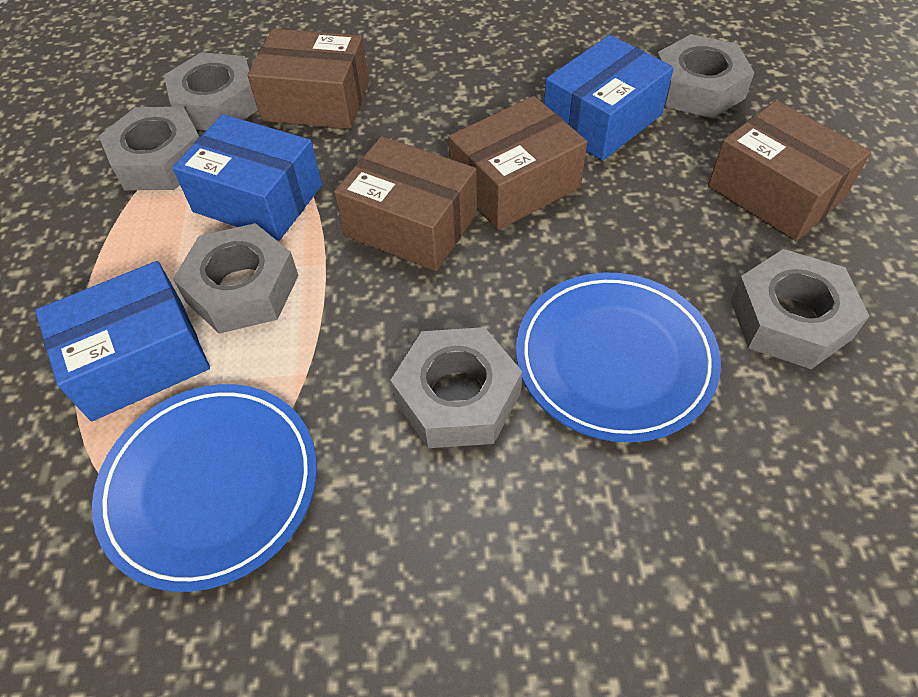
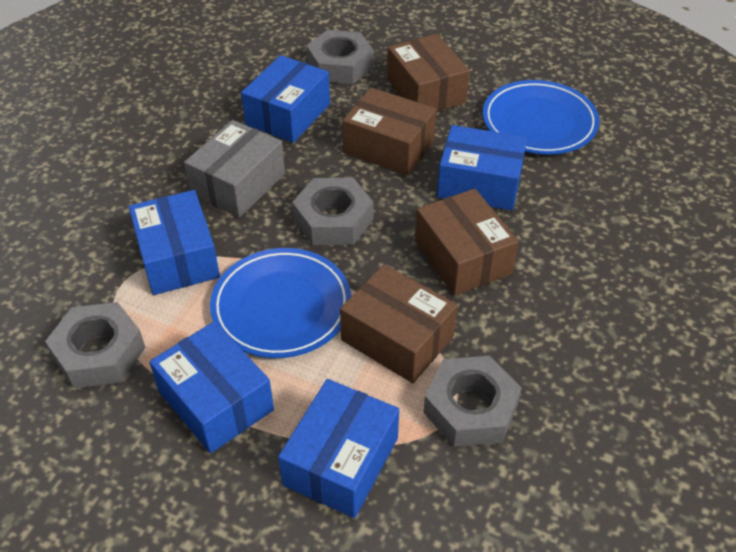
blue box: [35,261,210,421] [172,114,322,241] [544,35,674,161] = 3 -> [129,190,220,295] [149,321,274,453] [241,55,330,143] [278,379,399,518] [437,125,527,211] = 5
grey box: none = 0 -> [184,120,285,218] = 1
grey nut: [99,107,199,190] [164,52,258,131] [173,223,299,334] [390,327,522,448] [657,34,755,118] [731,249,869,369] = 6 -> [45,302,145,388] [292,178,374,245] [306,30,374,84] [423,356,522,447] = 4

